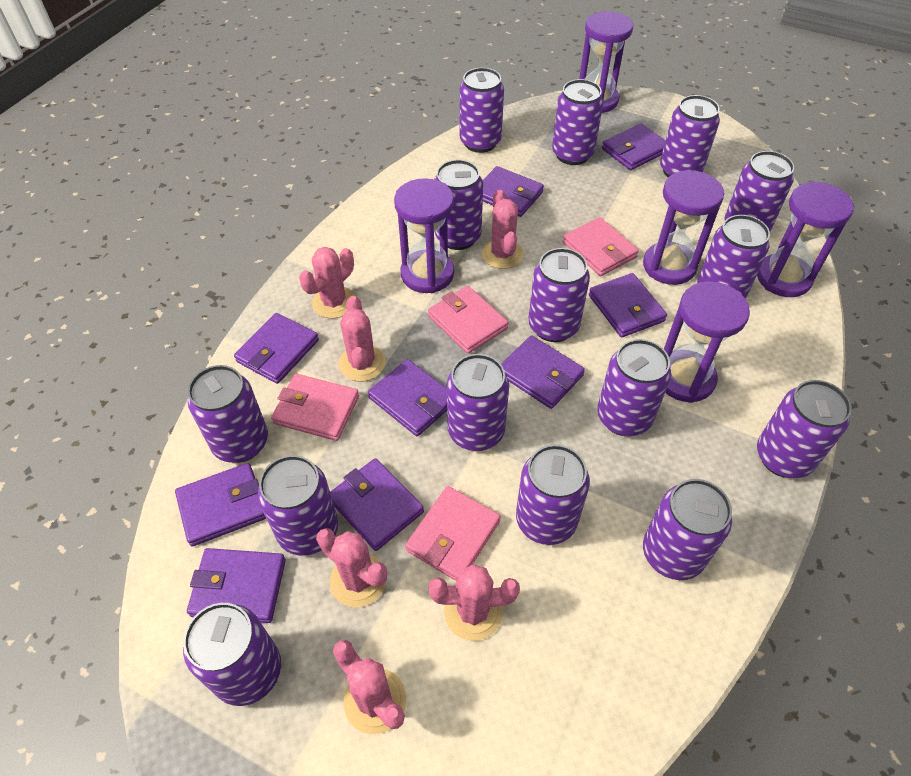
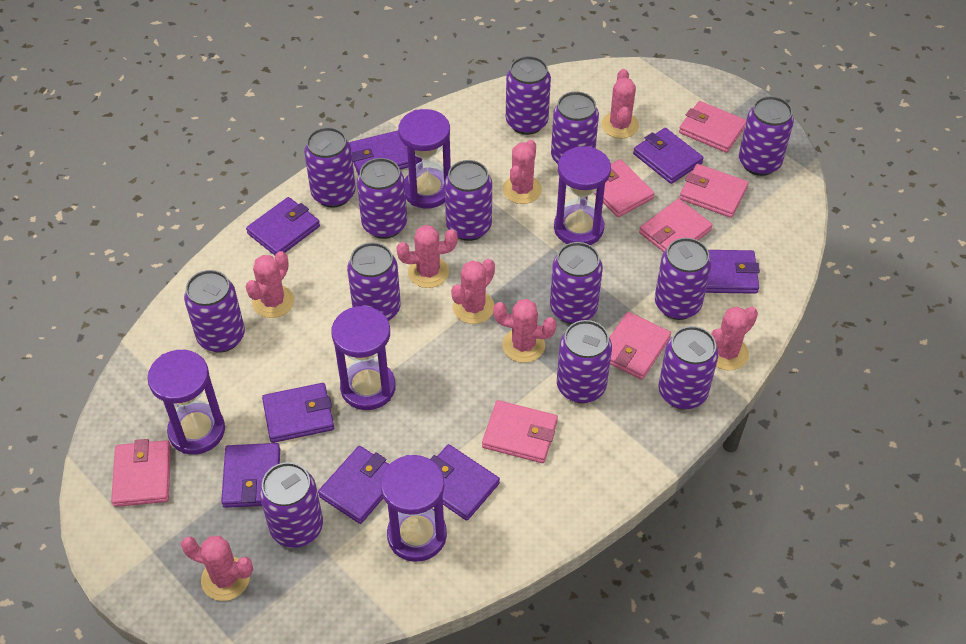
pink cactus: [299,247,355,318] [316,528,387,607] [333,640,406,734] [339,296,386,381] [428,564,520,641] [482,190,524,269] = 6 -> [181,536,253,601] [246,251,294,318] [396,225,458,288] [451,259,495,324] [493,299,557,363] [503,140,542,204] [601,69,639,139] [711,306,758,370] = 8
pink wallet: [271,374,359,441] [405,486,501,581] [428,286,508,354] [563,217,639,276] = 4 -> [111,439,171,507] [482,400,558,463] [594,159,655,217] [609,312,671,380] [639,199,713,252] [679,101,746,153] [679,164,749,218] = 7
purple can: [183,603,281,706] [188,365,268,463] [258,455,338,556] [434,160,483,250] [447,354,509,451] [460,67,504,153] [516,445,590,545] [528,248,590,342] [552,79,603,165] [597,339,671,436] [643,479,732,580] [660,95,720,178] [697,215,770,299] [724,151,794,231] [757,380,852,478] = 15 -> [184,270,245,353] [259,462,323,548] [304,127,356,208] [347,242,401,321] [357,158,407,239] [445,160,492,241] [506,56,551,135] [550,242,603,324] [551,91,599,164] [557,320,612,403] [655,238,711,320] [659,326,718,410] [739,96,794,176] = 13
purple wallet: [175,463,266,547] [187,548,286,623] [234,313,319,384] [330,458,424,551] [368,359,447,436] [482,166,544,217] [501,335,585,409] [589,273,667,337] [602,124,666,170] = 9 -> [221,443,280,508] [246,197,320,256] [262,383,334,443] [318,446,390,524] [349,130,408,176] [430,444,500,521] [633,128,704,184] [705,250,760,294] = 8

